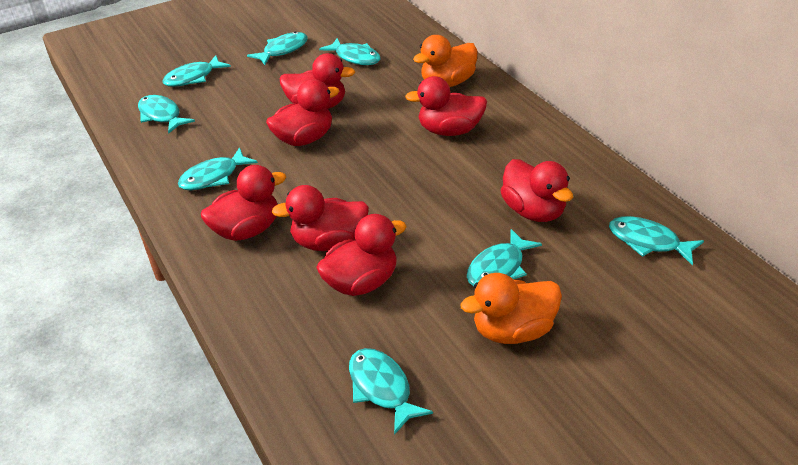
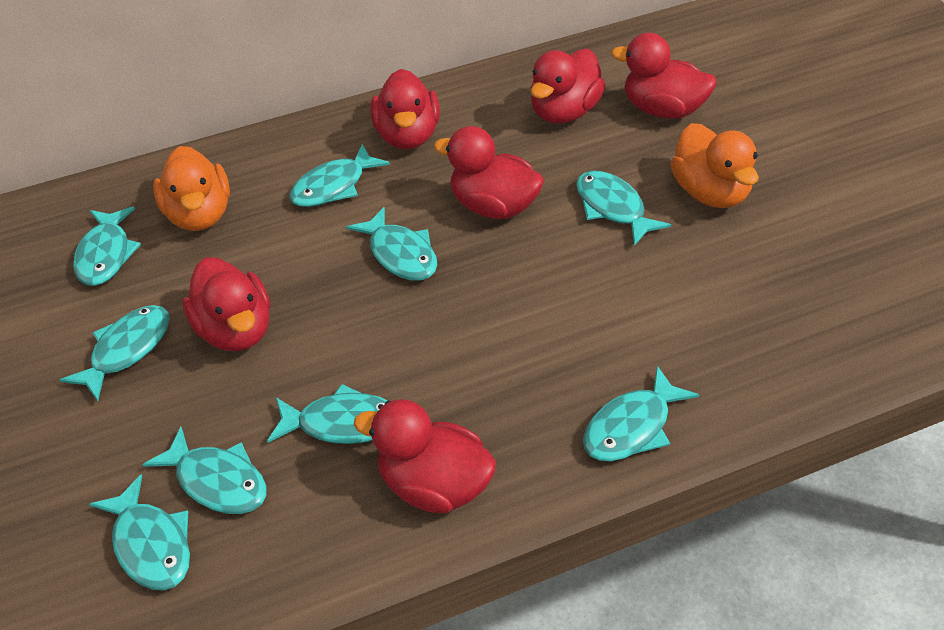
red duck: [201,165,286,241] [266,79,339,146] [271,185,369,251] [280,53,355,109] [316,214,407,296] [405,76,487,136] [501,159,573,222] = 7 -> [183,257,270,351] [354,399,496,514] [370,69,440,149] [434,126,544,219] [531,49,605,124] [611,33,717,119] = 6
turquoise fish: [138,95,195,134] [162,55,231,87] [178,147,258,190] [247,31,308,65] [319,38,380,65] [349,348,433,435] [467,229,542,287] [609,216,704,265] = 8 -> [60,305,169,401] [73,207,141,286] [89,474,190,590] [142,427,267,514] [267,384,388,444] [289,144,390,207] [346,207,438,281] [576,170,671,246] [583,366,699,461] = 9

